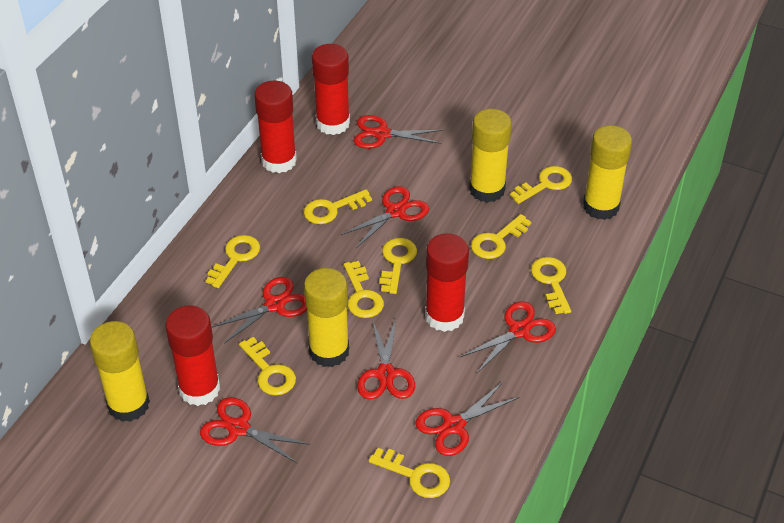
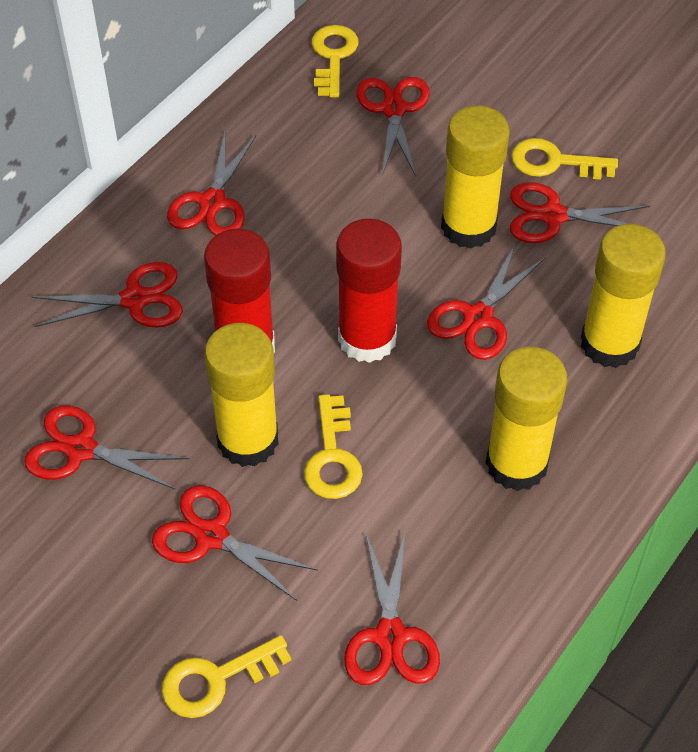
red glue stick: [165,306,220,406] [254,81,297,173] [312,44,350,135] [425,233,469,332] = 4 -> [204,228,275,353] [336,219,402,363] = 2
red scissors: [200,397,310,464] [211,277,307,344] [341,186,429,248] [354,115,443,149] [357,319,415,399] [415,382,520,456] [460,301,556,373] = 7 -> [24,405,189,490] [32,262,183,328] [152,485,318,601] [167,132,256,236] [344,533,440,685] [356,77,430,176] [427,245,546,360] [510,182,650,243] = 8
yellow key: [206,235,260,288] [239,337,296,396] [304,189,372,224] [344,261,384,318] [369,448,450,498] [379,238,417,294] [471,214,531,259] [510,166,572,204] [531,257,571,314] = 9 -> [162,635,291,718] [304,394,363,499] [312,25,358,97] [511,138,618,180] = 4

